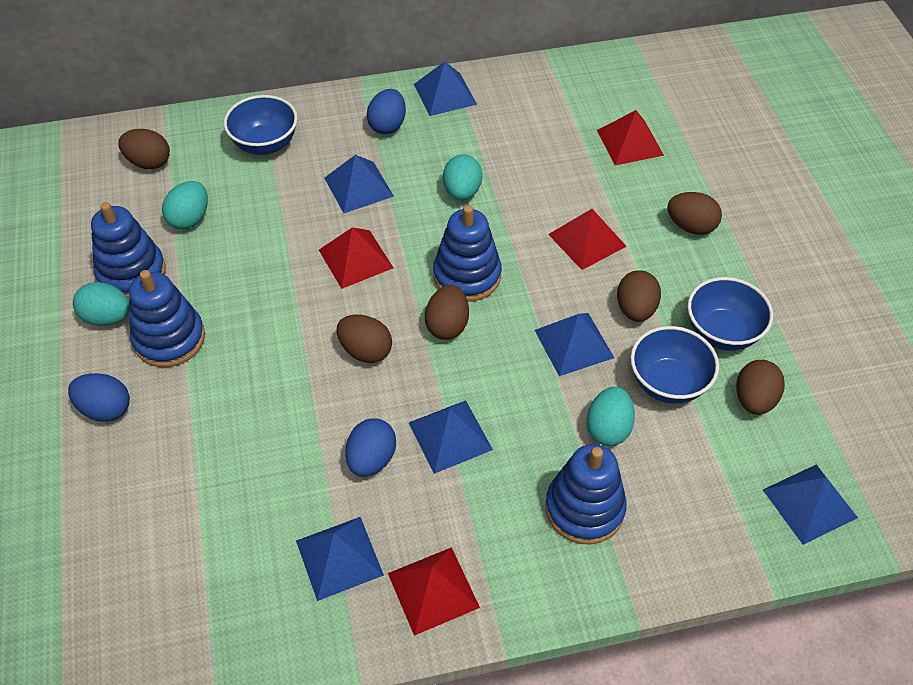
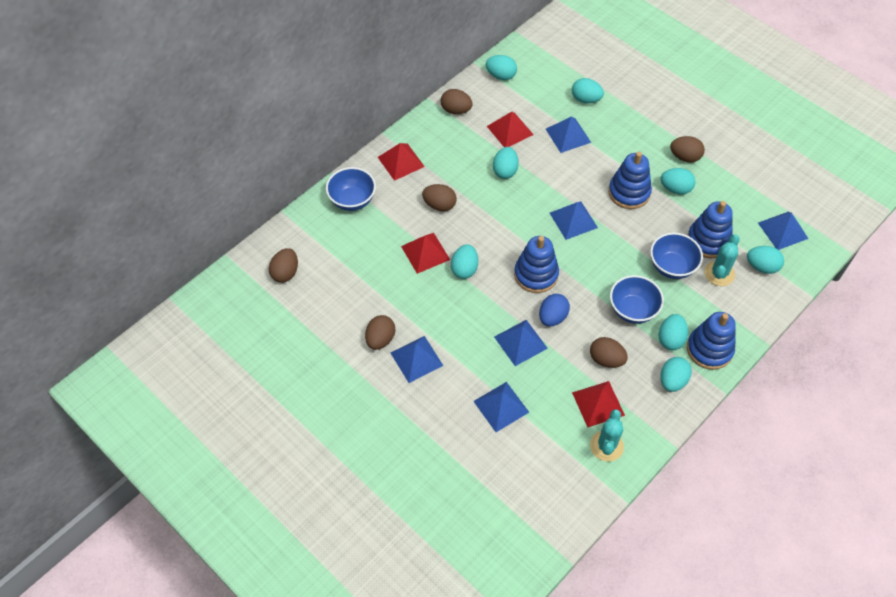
blue egg: [68,373,130,422] [345,418,396,477] [367,89,406,134] = 3 -> [539,294,570,326] = 1
turquoise cactus: none = 0 -> [590,409,624,462] [704,234,740,286] = 2
turquoise egg: [73,282,130,326] [162,181,208,230] [443,154,483,201] [586,387,635,446] = 4 -> [451,244,478,279] [486,55,517,80] [493,147,519,179] [572,78,604,103] [659,314,688,350] [660,168,696,195] [660,357,692,392] [747,246,784,274] = 8

